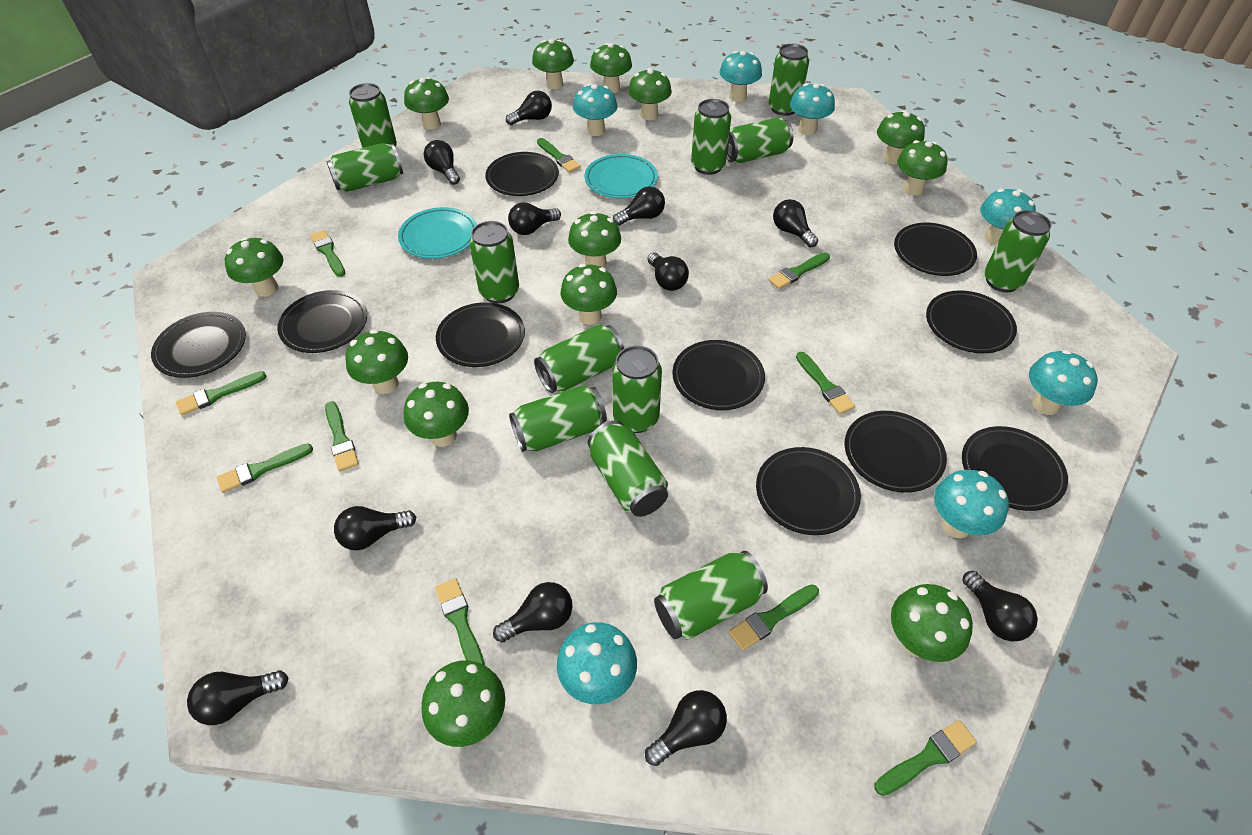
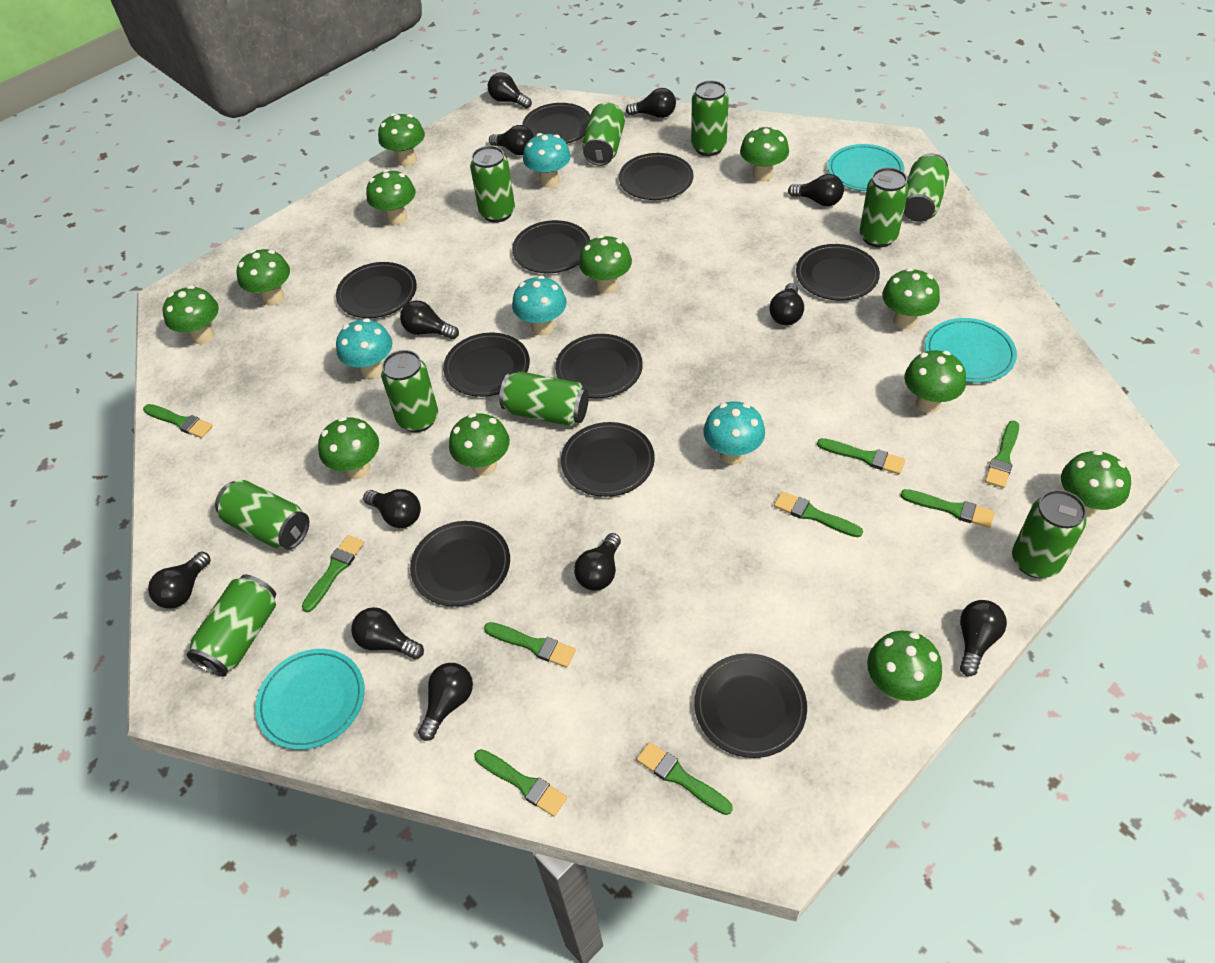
black light bulb: [187,670,289,725] [334,506,416,550] [424,140,460,185] [493,582,573,643] [506,91,552,125] [508,202,561,235] [613,186,665,226] [645,690,727,766] [647,252,689,291] [773,199,818,247] [962,571,1038,641] = 11 -> [148,551,211,609] [351,607,424,659] [363,489,421,528] [400,301,459,339] [418,663,473,741] [488,72,532,109] [489,125,534,155] [574,533,621,591] [626,88,676,118] [769,283,804,325] [788,174,844,206] [960,600,1007,676] = 12
green brush: [176,371,267,415] [217,443,313,493] [310,230,345,277] [325,401,359,471] [435,578,485,666] [537,138,581,173] [729,584,819,651] [768,253,830,289] [796,352,855,414] [874,720,977,796] = 10 -> [143,404,213,438] [302,535,364,612] [474,749,567,817] [484,622,576,668] [637,742,733,815] [774,491,863,537] [817,438,905,474] [900,489,995,528] [985,420,1019,488] = 9
green can: [327,143,403,192] [349,83,397,148] [469,221,519,303] [509,385,607,452] [534,324,624,393] [588,421,668,517] [612,346,662,433] [654,551,768,640] [691,99,731,175] [727,117,793,163] [769,44,809,116] [984,210,1051,292] = 12 -> [187,575,276,677] [215,480,309,550] [381,350,438,432] [470,146,515,223] [499,371,589,426] [582,102,625,166] [691,80,729,156] [860,167,909,248] [904,153,949,222] [1012,490,1086,578] = 10
green mushroom: [225,237,283,297] [345,330,408,394] [404,77,449,130] [404,382,469,447] [422,660,505,747] [532,39,574,89] [560,264,617,325] [568,211,621,268] [590,43,632,93] [628,68,672,120] [877,110,925,165] [891,584,973,662] [897,140,948,195] = 13 -> [162,286,219,344] [237,249,290,306] [318,417,379,479] [366,169,415,225] [378,113,425,166] [449,413,510,476] [579,235,632,294] [740,127,789,182] [867,631,942,701] [882,268,940,329] [904,350,966,413] [1061,450,1131,517] = 12
turquoise mushroom: [557,622,637,704] [573,83,617,136] [720,51,762,102] [790,83,835,135] [934,470,1009,538] [980,188,1036,245] [1029,350,1098,415] = 7 -> [336,318,392,379] [512,276,567,336] [523,133,571,188] [703,401,765,464] = 4
turquoise plate: [398,207,477,259] [585,154,658,199] = 2 -> [255,649,365,750] [828,144,905,191] [925,318,1017,383] = 3

